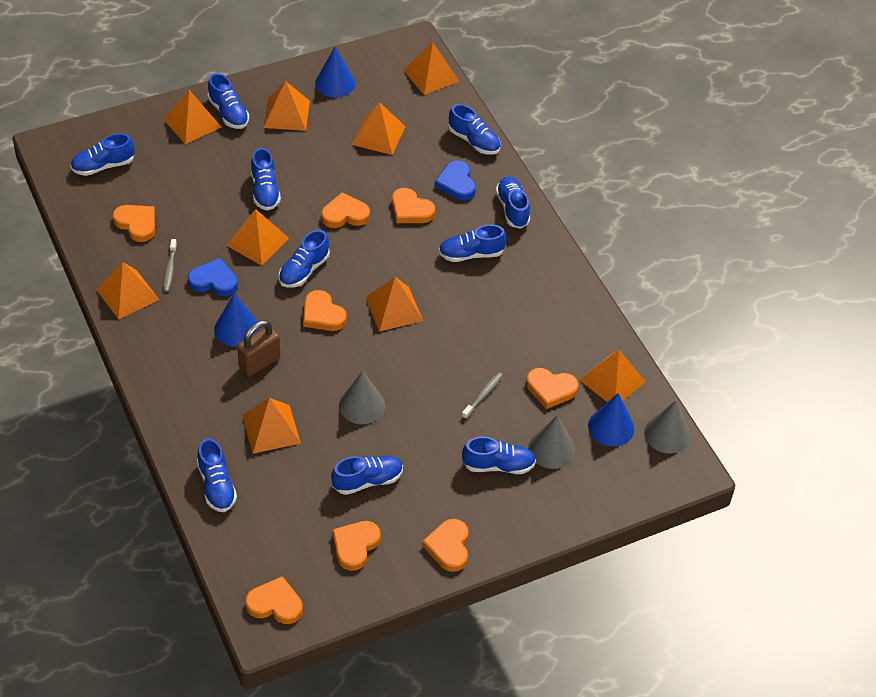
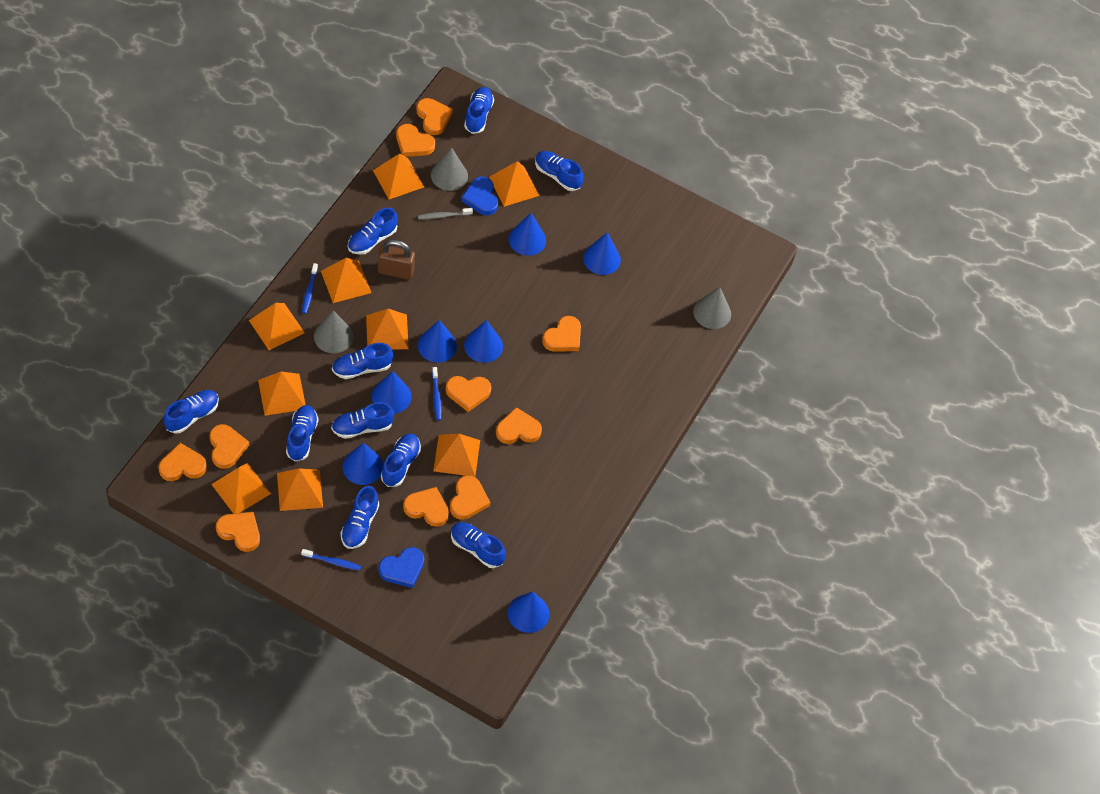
blue cone: [214,293,260,347] [315,47,355,98] [588,393,634,446] = 3 -> [342,442,383,485] [372,371,412,414] [418,320,457,363] [464,320,503,363] [508,213,546,256] [508,592,550,633] [583,232,621,275] = 7
blue toothbrush: none = 0 -> [301,549,361,571] [302,263,318,314] [432,367,442,420] = 3
grey toothbrush: [163,239,177,292] [462,372,503,419] = 2 -> [418,208,473,219] = 1
orange heart: [113,205,155,242] [245,576,303,624] [303,290,347,331] [321,192,370,228] [332,521,381,571] [392,188,435,223] [422,519,469,572] [526,368,578,409] = 8 -> [159,443,207,481] [210,424,249,469] [216,512,260,552] [396,124,435,157] [403,487,449,527] [416,98,453,135] [446,376,491,412] [450,475,490,520] [496,407,542,444] [542,316,581,352] = 10

